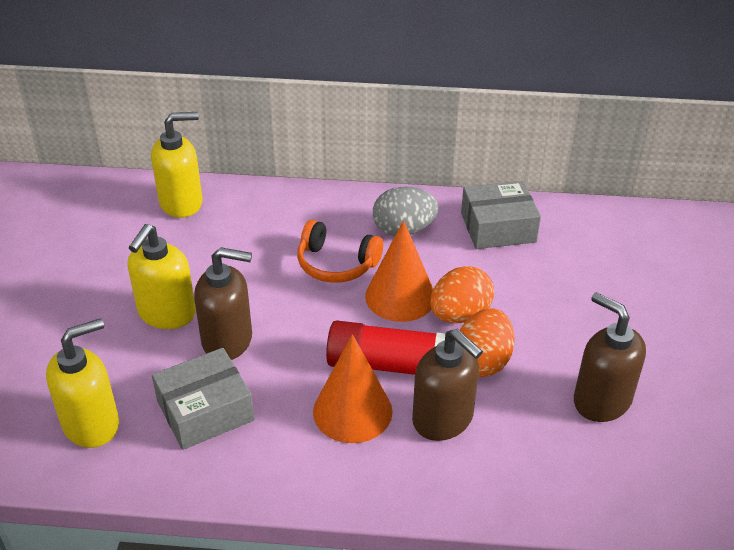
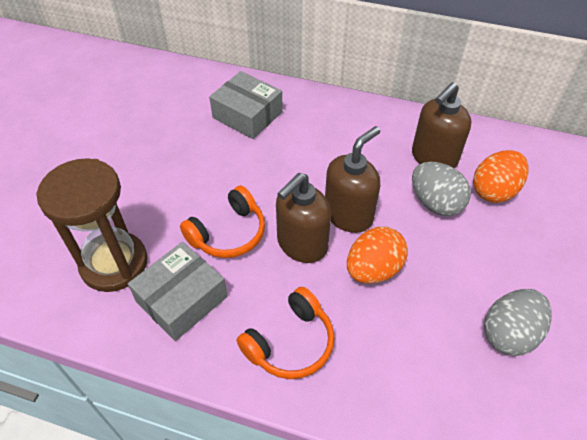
brown hourglass: none = 0 -> [36,158,147,292] = 1
grey egg: [373,186,438,236] = 1 -> [412,162,471,216] [484,289,552,356] = 2
orange cone: [313,334,392,443] [365,220,433,322] = 2 -> none = 0
orange headphones: [297,220,383,283] = 1 -> [180,186,265,258] [237,287,334,379] = 2
red glue stick: [326,320,445,375] = 1 -> none = 0
yellow soap dispenser: [46,318,119,448] [128,224,196,329] [151,112,203,218] = 3 -> none = 0

